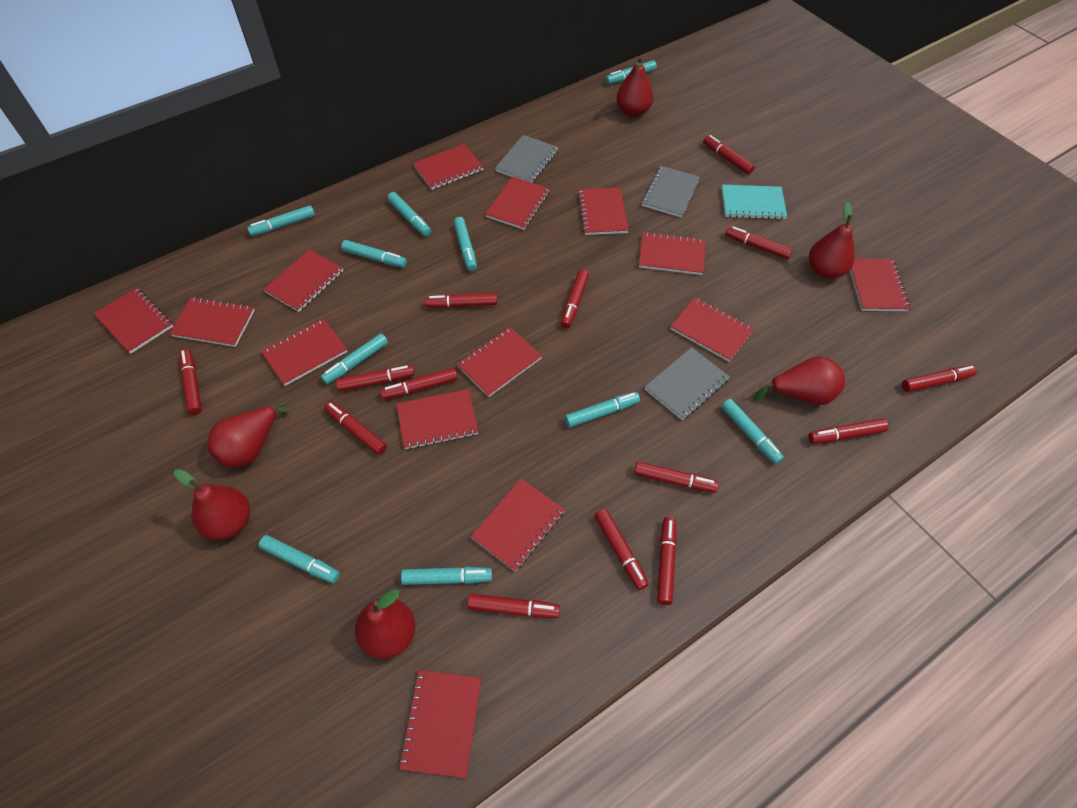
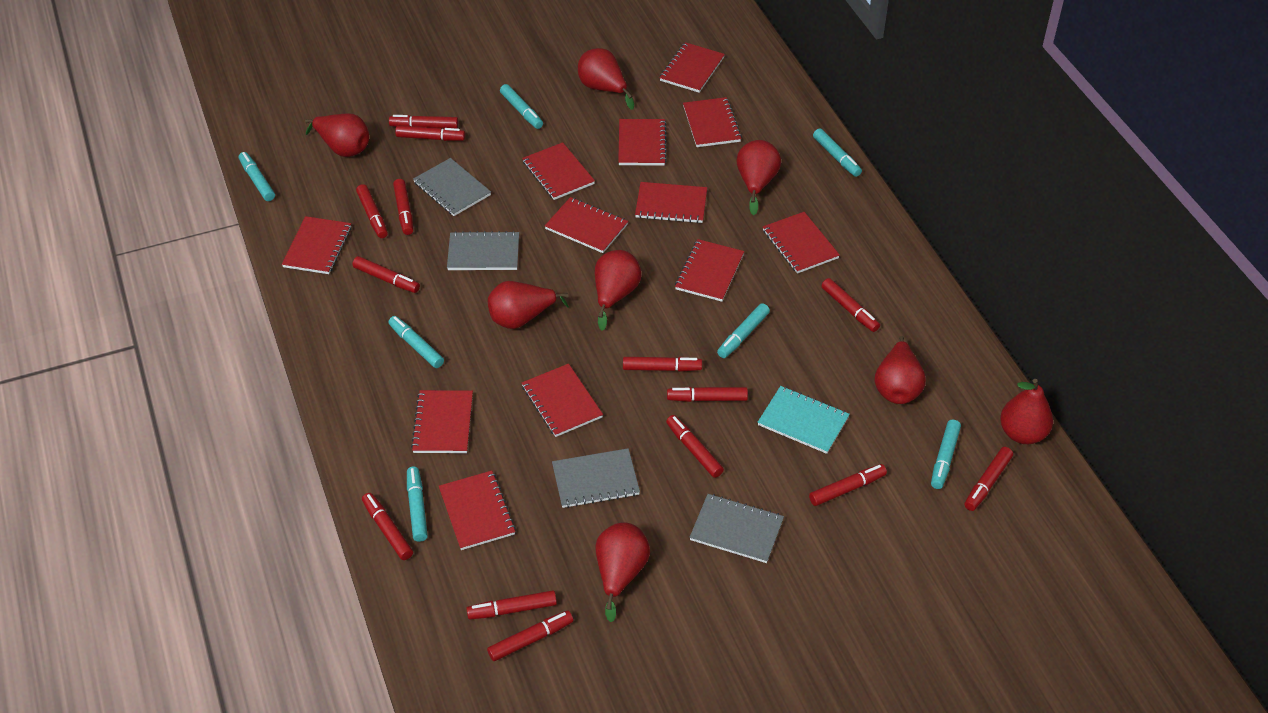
grey notebook: [495,135,558,183] [641,166,700,218] [645,347,730,420] = 3 -> [413,158,491,216] [447,231,519,270] [552,448,640,508] [690,494,784,563] = 4
red notebook: [93,287,173,354] [169,297,255,347] [261,318,347,386] [263,249,343,312] [396,389,479,449] [399,670,482,778] [413,144,484,190] [457,327,542,397] [470,479,565,571] [485,176,550,230] [578,187,629,235] [639,232,705,275] [670,297,754,362] [850,259,910,311] = 14 -> [282,216,352,274] [411,390,473,453] [439,471,516,550] [522,142,595,200] [522,364,603,437] [545,197,628,253] [618,119,667,166] [635,182,707,223] [659,42,725,93] [675,239,744,302] [683,97,742,147] [763,212,840,274] = 12
red pear: [174,469,250,540] [207,401,290,468] [355,589,416,659] [617,56,654,117] [754,356,845,405] [809,202,855,279] = 6 -> [305,114,369,157] [488,281,569,329] [578,48,634,110] [595,250,641,331] [595,522,650,622] [737,140,781,215] [875,336,926,404] [1000,379,1053,444] = 8
turquoise marker: [247,205,315,236] [259,535,340,583] [321,333,388,384] [341,240,407,268] [387,192,431,236] [401,567,492,585] [453,217,477,271] [565,392,640,428] [605,60,657,84] [721,399,784,464] = 10 -> [239,152,275,201] [388,316,444,368] [407,467,428,542] [500,84,543,129] [717,303,770,358] [813,128,862,177] [931,420,961,489] = 7

